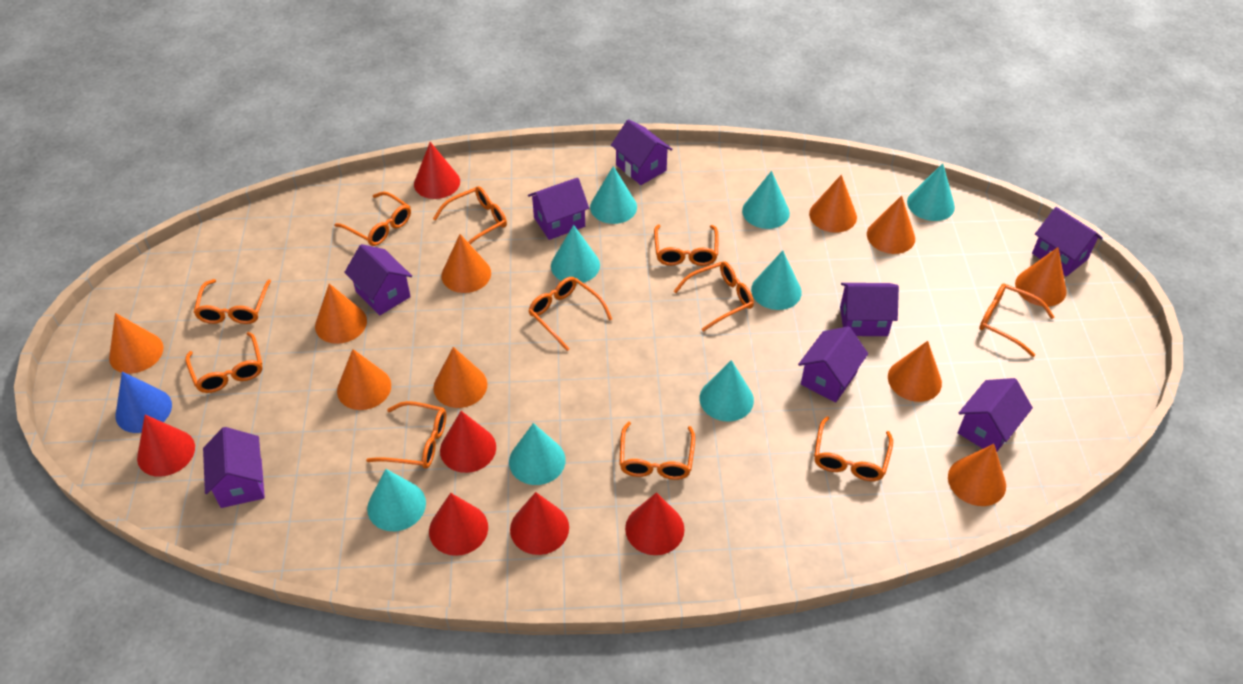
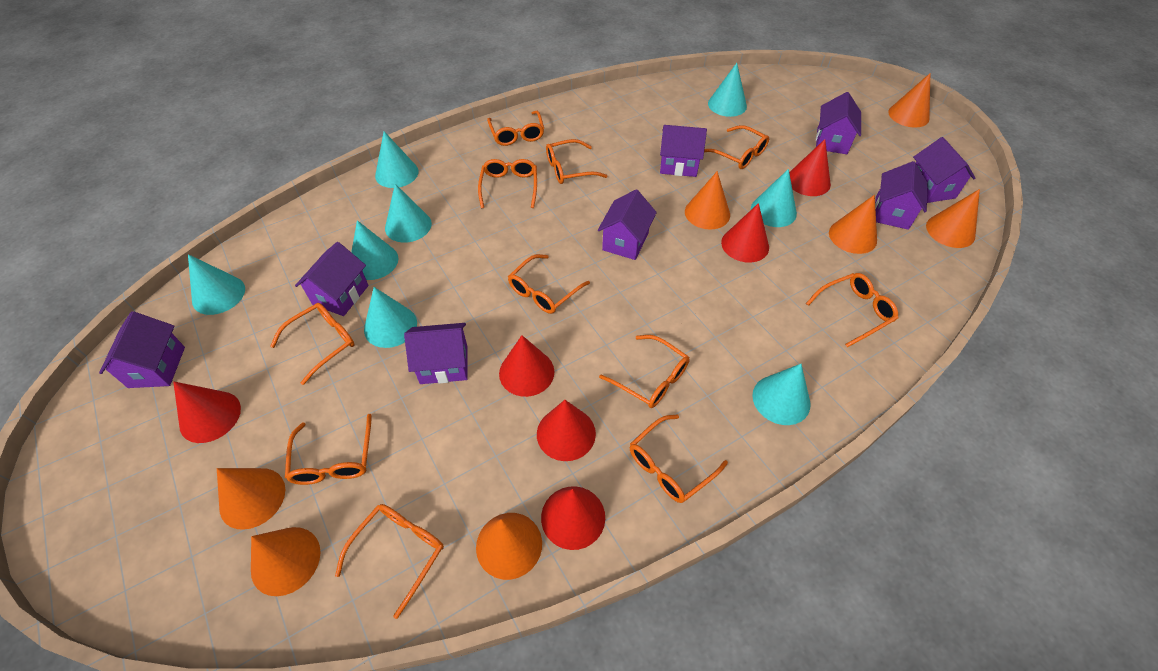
blue cone: [116,372,172,433] = 1 -> none = 0
orange cone: [109,313,164,374] [315,284,367,344] [337,349,391,410] [433,347,487,408] [442,234,491,293] [809,174,857,233] [867,195,915,254] [888,341,942,402] [948,444,1006,506] [1015,247,1067,306] = 10 -> [217,468,285,530] [251,527,320,596] [476,513,542,580] [685,171,730,230] [829,195,877,254] [888,73,930,128] [926,189,980,248] = 7

